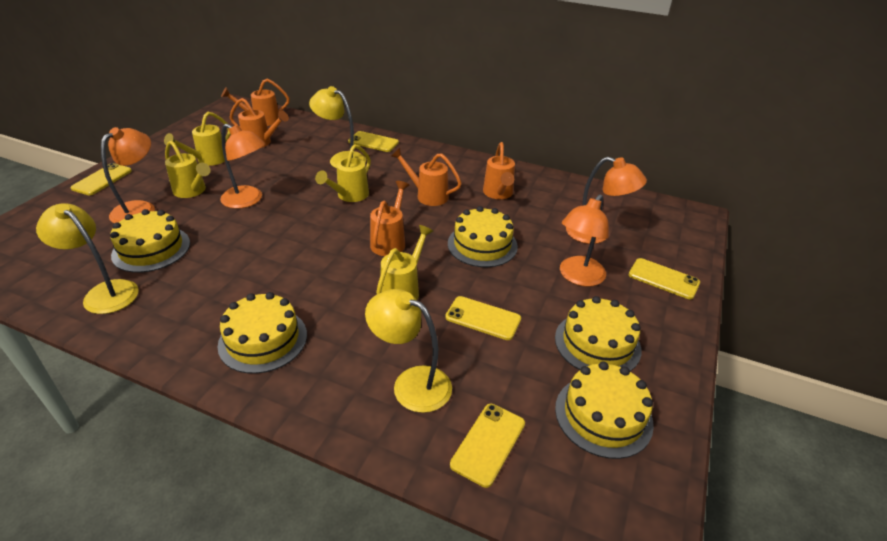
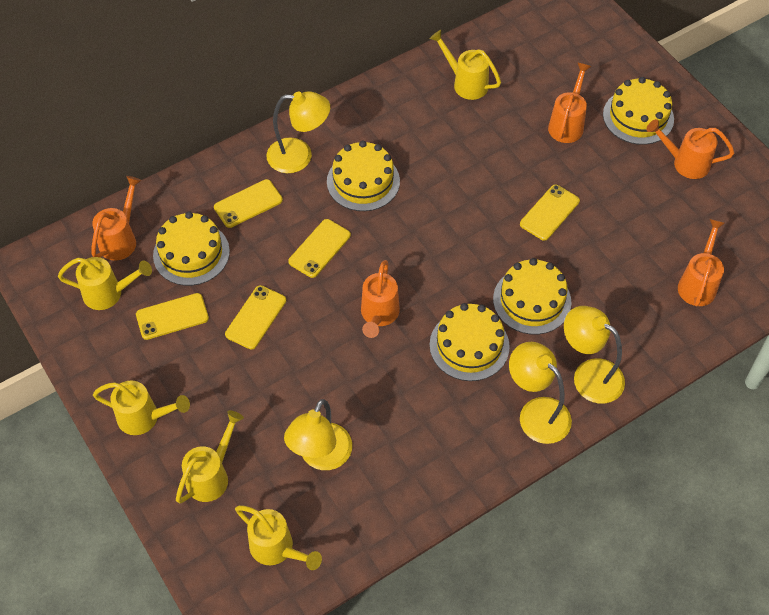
orange lamp: [101,127,155,223] [220,124,265,209] [560,194,609,286] [566,157,647,244] = 4 -> none = 0
yellow lamp: [36,203,139,314] [309,86,366,169] [365,289,452,413] = 3 -> [266,91,330,173] [284,399,352,470] [509,342,572,444] [564,306,625,404] = 4
yellow watering can: [164,112,230,166] [165,140,211,198] [315,144,371,202] [376,225,433,300] = 4 -> [58,257,152,310] [93,380,190,435] [176,410,244,504] [235,505,322,570] [430,30,501,100] = 5

